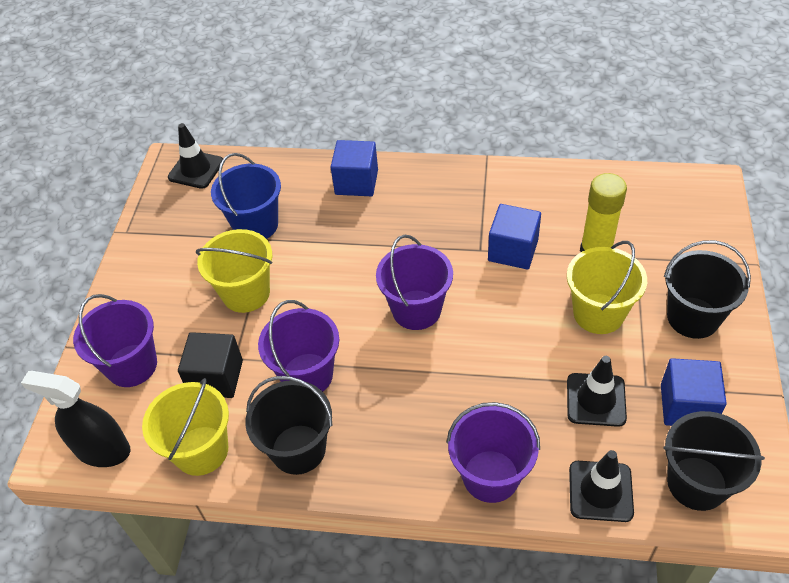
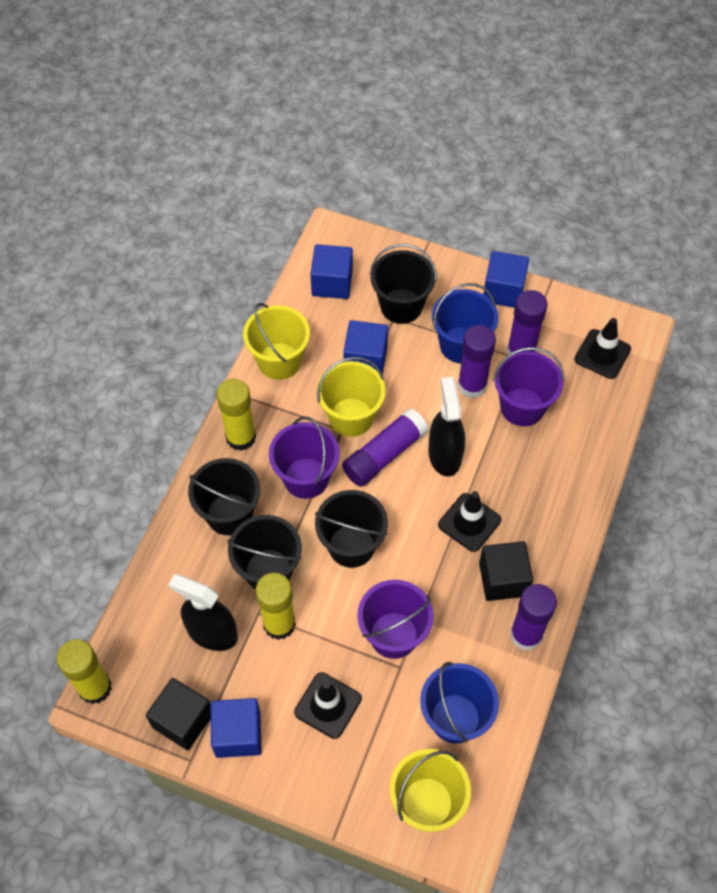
black bucket: [245,376,332,475] [663,411,765,511] [664,240,751,339] = 3 -> [188,458,260,535] [227,515,302,590] [315,490,388,568] [370,244,437,324] = 4
black cube: [178,332,243,398] = 1 -> [146,678,211,750] [479,541,533,601] = 2
black spray bottle: [21,371,130,467] = 1 -> [169,574,238,651] [428,377,465,476] = 2
blue bucket: [211,153,281,239] = 1 -> [420,662,499,744] [432,283,498,363] = 2
blue cube: [331,140,378,196] [488,204,541,269] [661,358,727,426] = 3 -> [211,698,261,758] [310,244,353,299] [343,320,388,375] [483,251,529,308] = 4
purple bucket: [73,294,157,387] [258,300,339,392] [376,235,453,330] [447,402,540,503] = 4 -> [269,417,340,499] [357,580,434,659] [493,347,564,426] = 3
purple glue stick: none = 0 -> [342,408,428,487] [458,325,496,398] [507,290,548,355] [510,584,557,651] = 4
yellow glue stick: [580,173,627,252] = 1 -> [57,639,112,704] [216,378,256,451] [256,573,296,640] = 3

